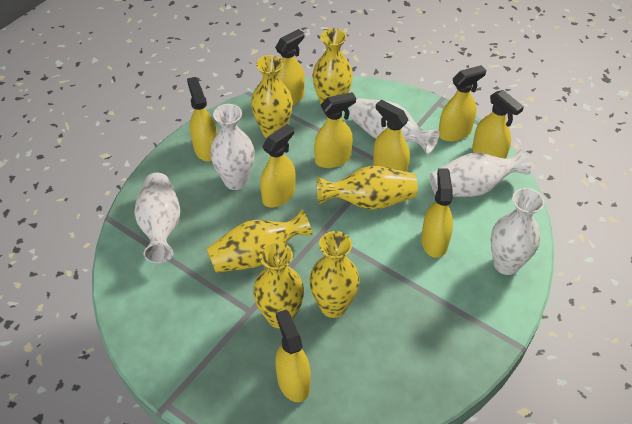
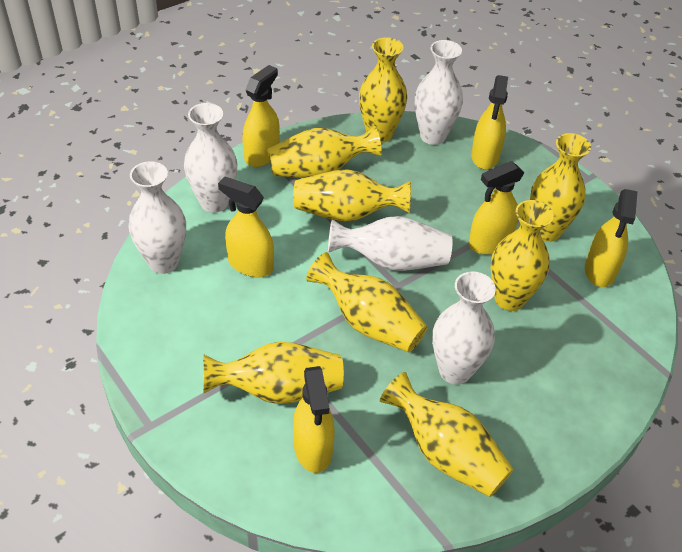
yellow spray bottle: [187,77,217,161] [260,124,296,208] [275,29,305,106] [275,310,311,402] [314,92,356,168] [373,100,410,172] [421,168,453,258] [439,65,486,142] [472,90,524,159] = 9 -> [218,177,274,277] [243,65,280,167] [293,366,335,473] [469,161,524,254] [471,75,508,169] [585,189,637,287] = 6
yellow vase: [206,209,312,273] [251,55,293,138] [253,242,304,328] [309,231,360,318] [312,28,353,104] [317,166,418,210] = 6 -> [203,342,344,404] [268,126,382,178] [293,169,411,222] [306,252,428,352] [359,37,407,143] [380,372,514,497] [490,200,554,311] [530,133,591,242] = 8

